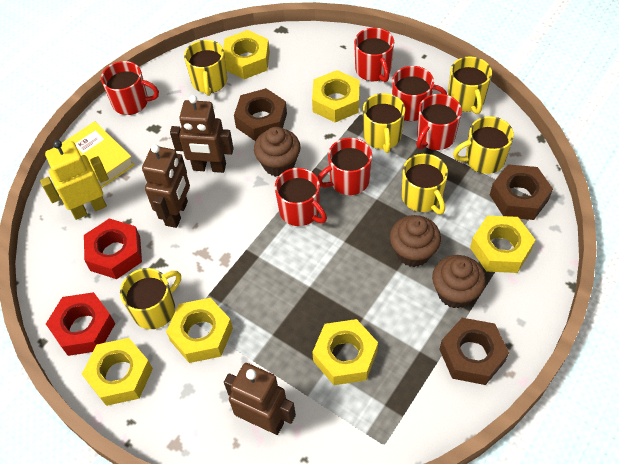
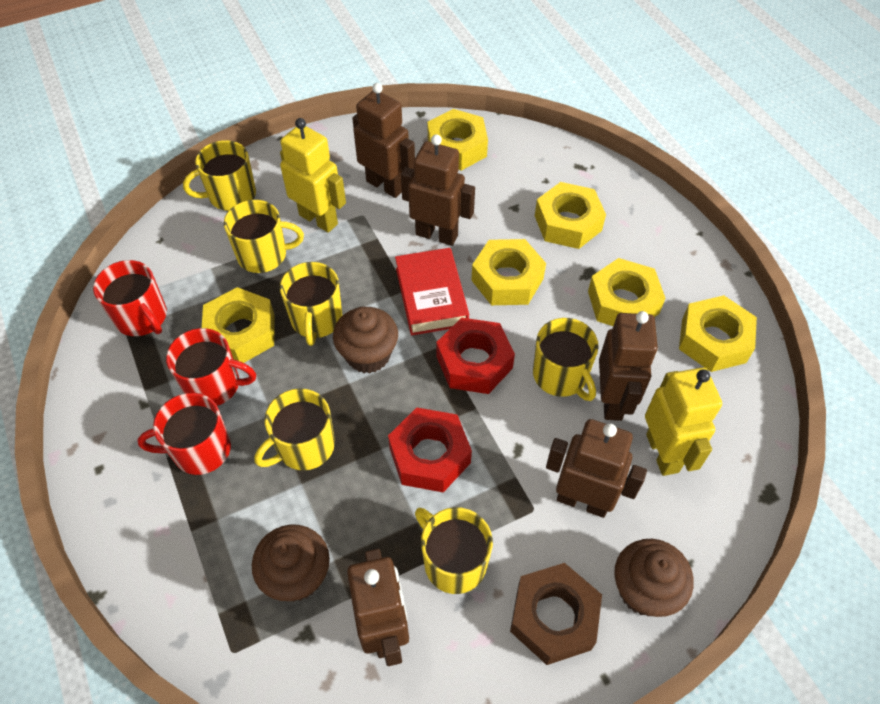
brown nut: [234,88,287,141] [439,318,509,385] [490,164,553,220] = 3 -> [510,563,602,665] = 1
brown robot: [142,144,190,228] [170,95,234,173] [224,363,296,435] = 3 -> [347,549,409,666] [352,83,415,198] [401,134,475,246] [546,419,647,518] [599,311,658,421] = 5
red book: none = 0 -> [395,248,469,336] = 1
red mug: [101,61,159,115] [275,168,327,226] [318,138,372,195] [354,28,394,82] [392,66,447,121] [417,94,462,150] = 6 -> [93,260,167,336] [138,393,231,475] [166,328,256,406] = 3
yellow book: [62,121,134,188] = 1 -> none = 0
yellow robot: [40,140,109,220] = 1 -> [280,118,346,233] [645,367,722,476] = 2

